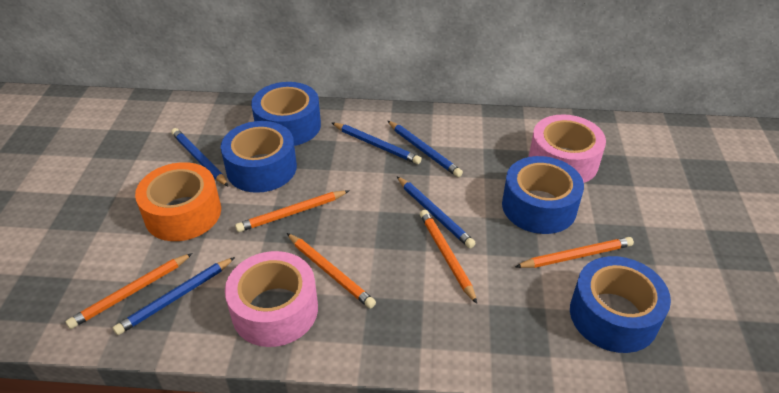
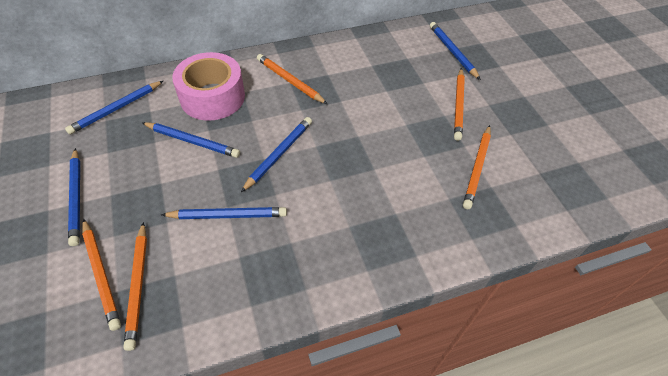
blue pencil: [113,257,235,335] [171,128,229,187] [332,123,421,164] [388,121,463,177] [397,176,476,248] = 5 -> [65,81,163,134] [68,148,80,246] [142,122,240,158] [161,207,287,219] [241,117,312,192] [430,22,481,80] = 6
blue tape: [221,121,297,193] [251,82,321,146] [502,156,584,234] [570,256,671,353] = 4 -> none = 0
orange tape: [135,162,221,241] = 1 -> none = 0
pink tape: [225,251,318,347] [529,114,606,183] = 2 -> [172,52,245,121] = 1

